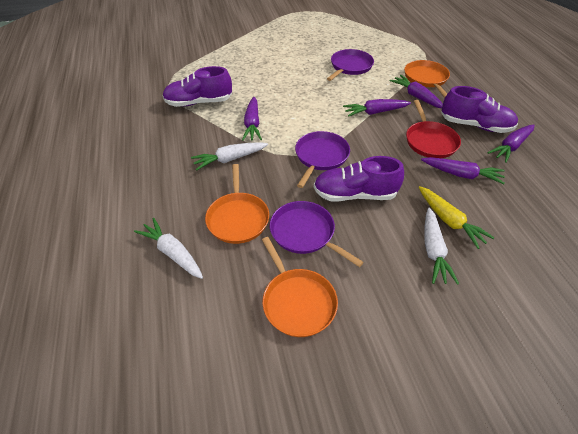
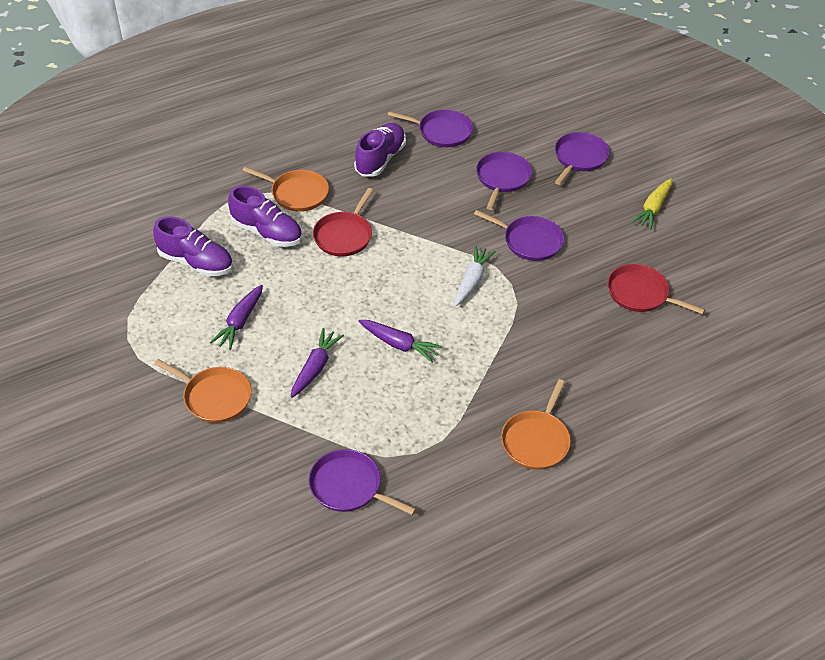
purple carrot: [242,97,262,141] [343,99,411,117] [389,75,443,108] [421,157,505,184] [488,125,535,163] = 5 -> [210,285,263,350] [291,328,344,398] [359,320,443,363] = 3
purple pan: [270,201,364,267] [295,131,350,188] [327,49,374,81] = 3 -> [309,449,416,515] [388,110,473,147] [474,210,564,261] [476,152,532,210] [555,132,610,185] = 5
red pan: [406,100,461,158] = 1 -> [313,188,373,256] [607,264,705,314] = 2
white carrot: [134,218,203,279] [191,142,268,170] [425,207,459,285] = 3 -> [455,245,496,306] = 1

